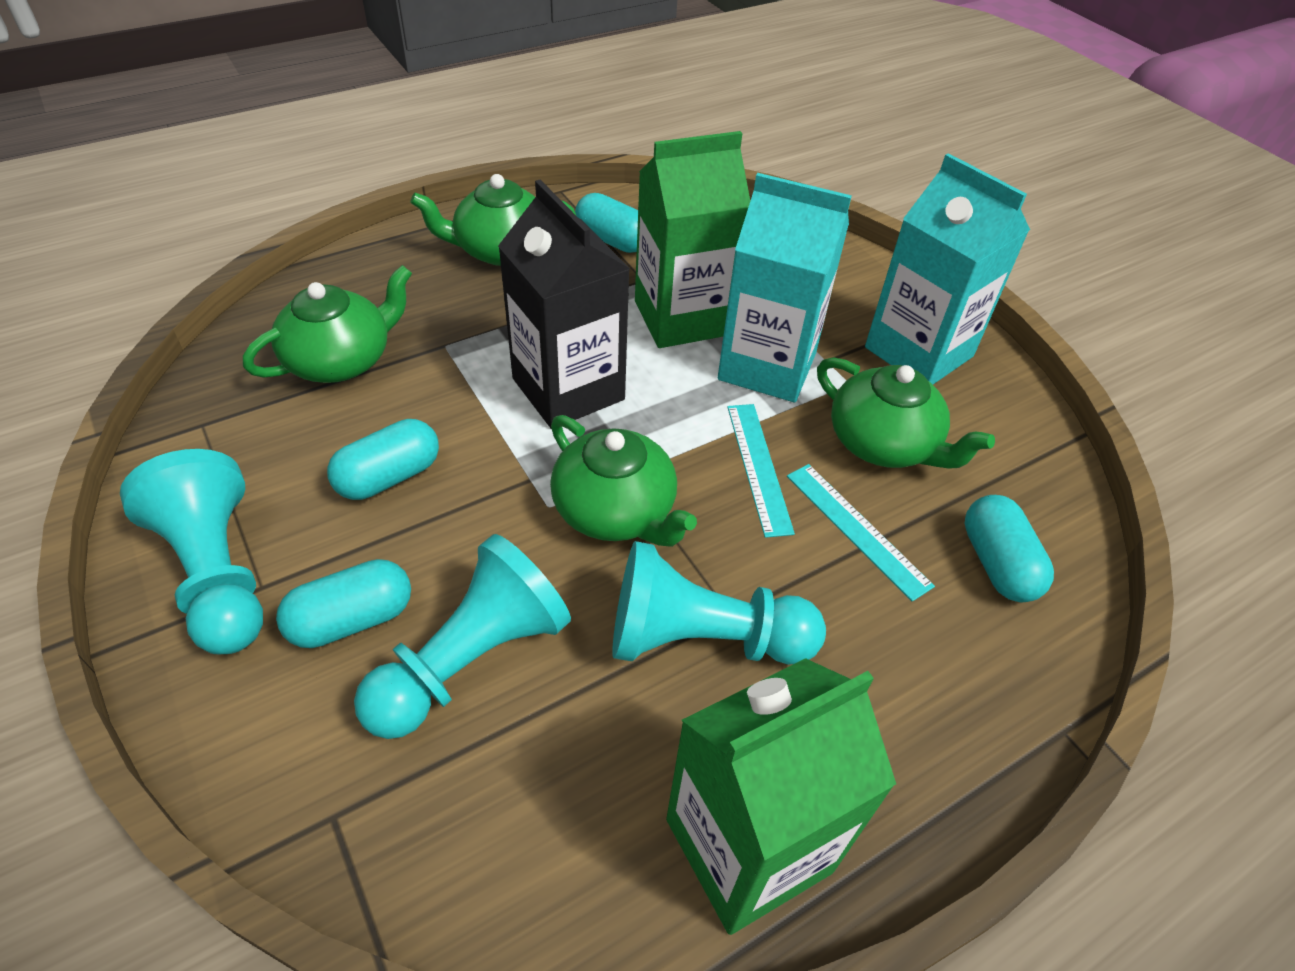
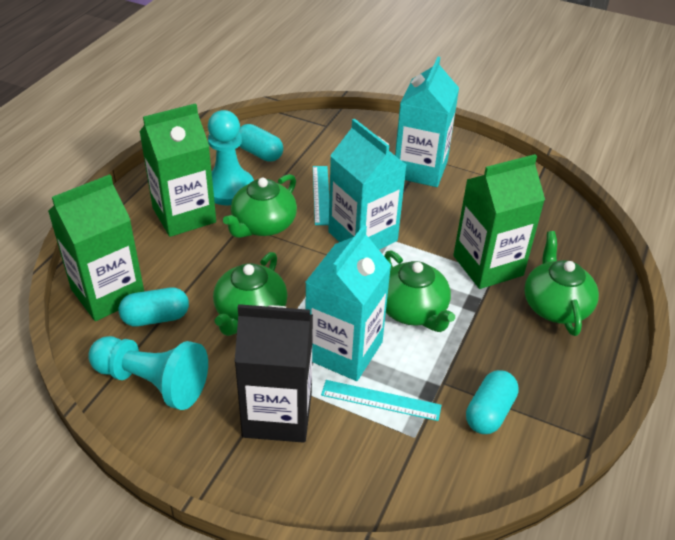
green carton: [635,131,750,348] [666,658,896,935] = 2 -> [48,174,144,321] [139,103,216,237] [453,154,545,289] = 3
turquoise capsule: [276,559,411,648] [327,419,439,500] [575,193,638,253] [965,495,1054,602] = 4 -> [119,288,189,326] [239,124,283,162] [466,370,519,434] = 3
turquoise carton: [718,173,852,402] [865,153,1030,385] = 2 -> [306,225,391,381] [328,119,406,250] [395,57,459,187] = 3
turquoise pawn: [120,449,263,654] [354,534,571,739] [612,541,826,665] = 3 -> [88,336,208,410] [208,110,254,205] = 2

